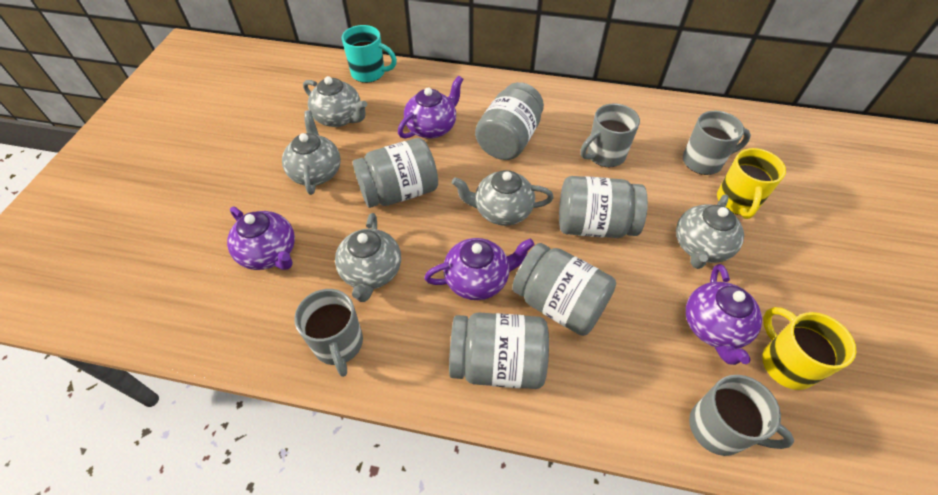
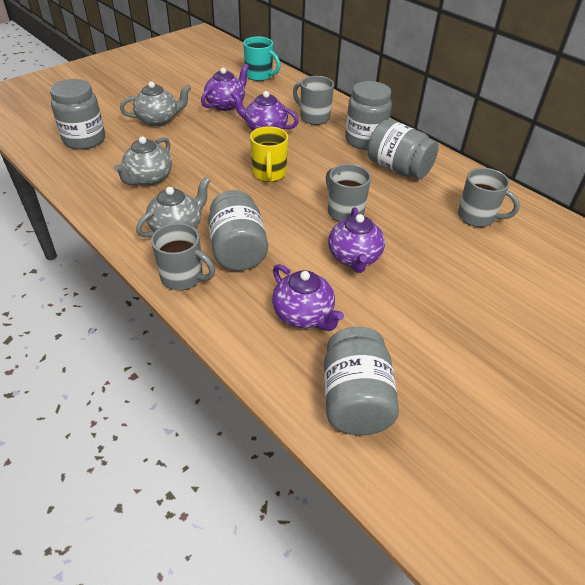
grey teapot: [282,110,341,195] [303,76,367,127] [335,213,401,302] [452,170,554,226] [676,194,744,269] = 5 -> [114,137,172,186] [120,81,191,126] [136,177,210,237] = 3
yellow mug: [717,148,786,219] [762,307,856,390] = 2 -> [250,126,288,182] = 1

